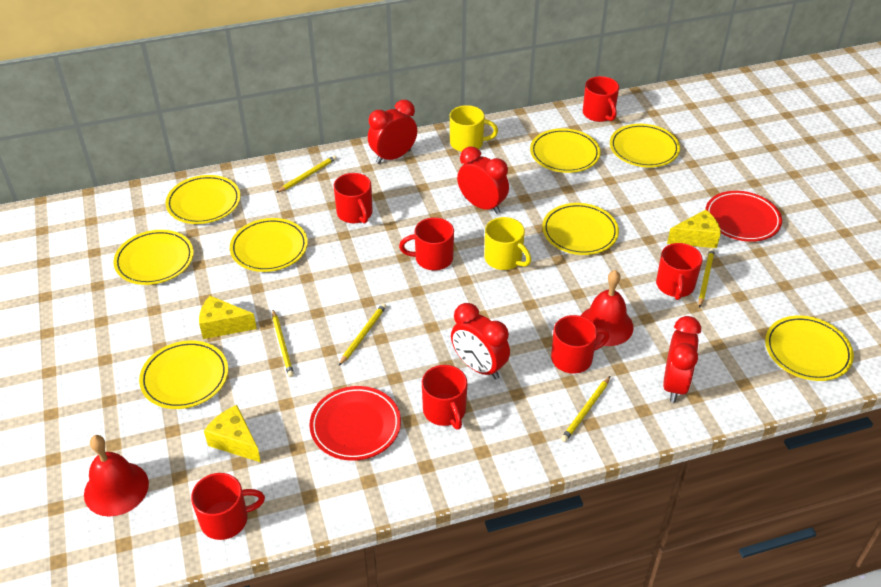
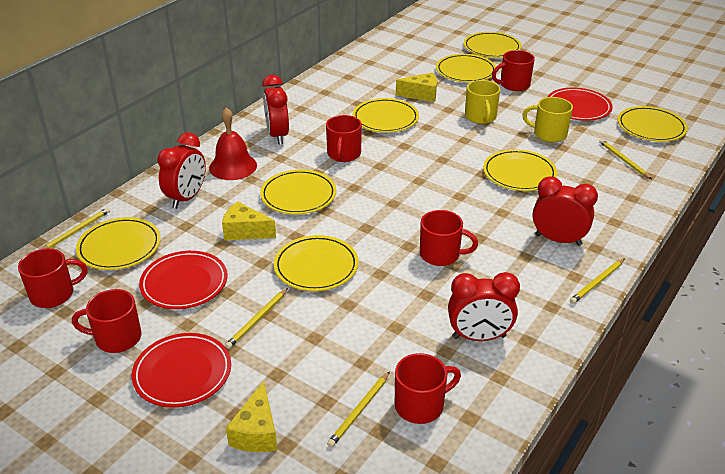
red bell: [84,435,149,517] [581,270,634,346] = 2 -> [209,107,257,180] = 1
red mug: [191,473,265,540] [334,173,373,224] [399,217,454,270] [422,365,467,430] [551,315,610,374] [583,76,619,122] [656,243,703,300] = 7 -> [18,248,88,308] [72,289,142,353] [326,115,362,162] [395,353,461,424] [420,210,478,266] [492,50,535,91] = 6
red plate: [309,386,401,461] [705,191,782,242] = 2 -> [132,333,231,408] [139,251,227,309] [547,88,613,121] = 3

